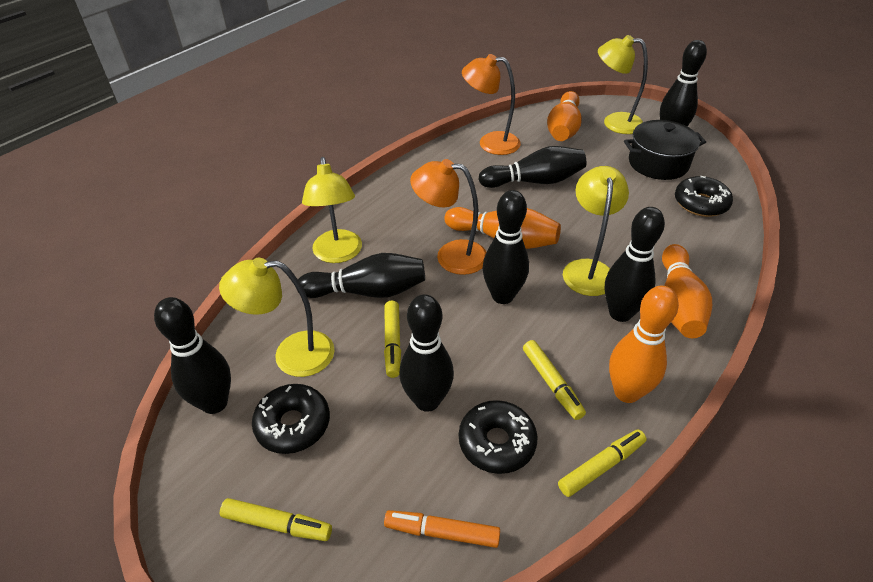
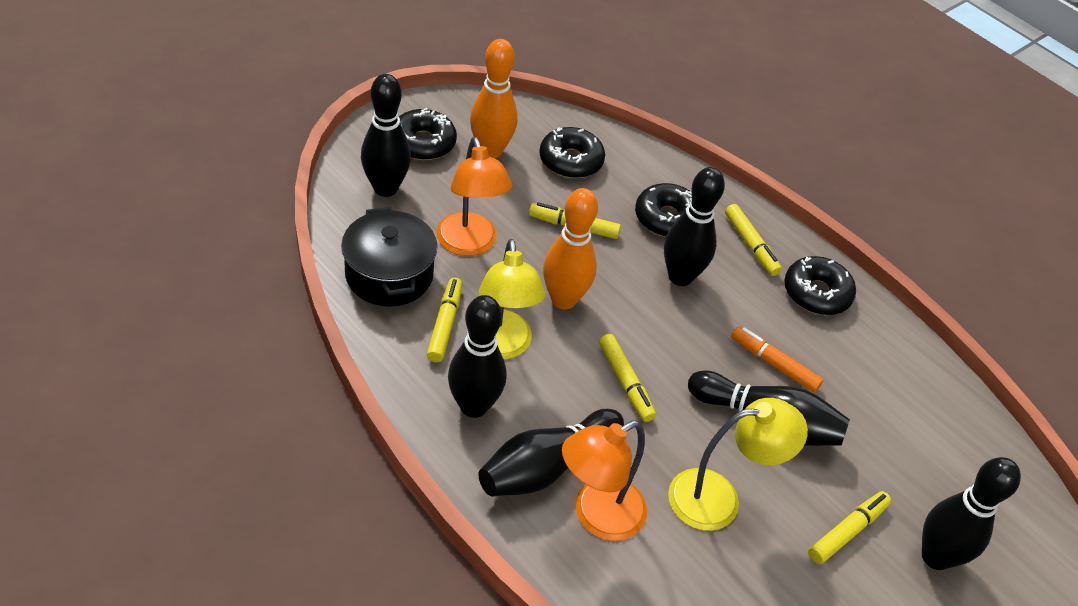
black bowling pin: [154,297,231,414] [297,253,425,298] [399,294,454,412] [479,146,586,188] [482,190,529,304] [605,207,665,322] [660,40,707,126] = 7 -> [361,74,411,197] [448,295,506,418] [478,409,624,496] [664,167,725,286] [688,370,850,446] [922,457,1021,570] = 6
black donut: [252,384,330,454] [459,400,538,474] [675,176,733,217] = 3 -> [399,108,457,160] [539,127,605,178] [635,183,692,237] [784,256,856,315] = 4
orange bowling pin: [444,207,561,249] [547,91,582,141] [609,286,679,403] [662,244,712,338] = 4 -> [470,39,518,159] [543,188,598,309] = 2
yellow lamp: [219,258,335,377] [302,157,362,263] [563,166,629,296] [598,35,648,134] = 4 -> [467,239,545,360] [668,398,808,531] = 2
yellow marker: [220,498,332,541] [384,301,401,378] [523,340,586,420] [558,429,646,497] = 4 -> [426,278,462,362] [529,202,621,239] [599,334,656,422] [725,204,782,276] [808,491,891,564] = 5

